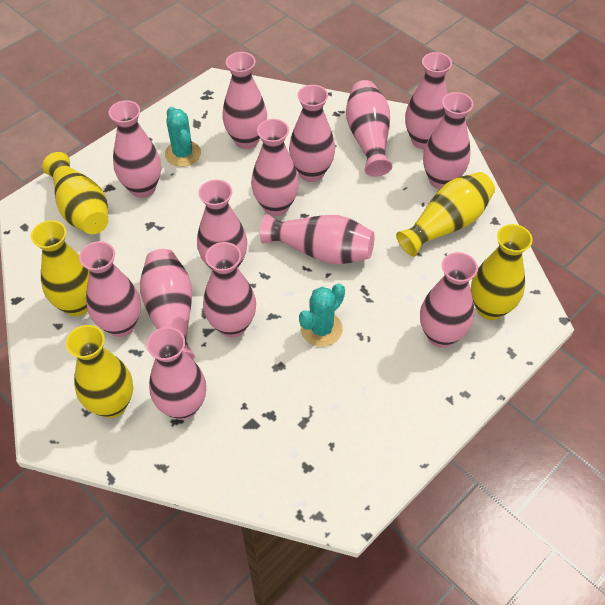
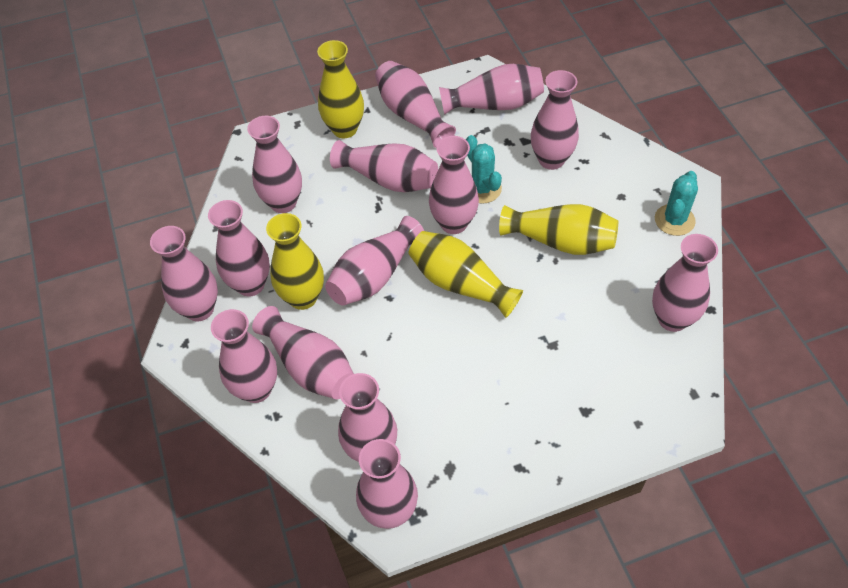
yellow vase: [31,220,89,316] [42,152,108,234] [66,325,133,418] [396,172,495,257] [471,224,533,320] = 5 -> [266,213,324,310] [317,40,364,138] [408,231,523,318] [499,204,618,255] = 4

